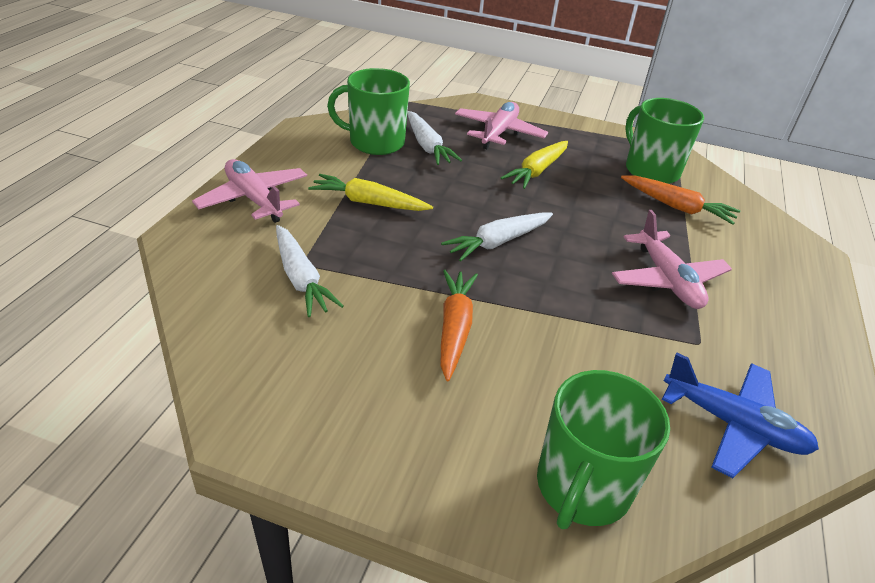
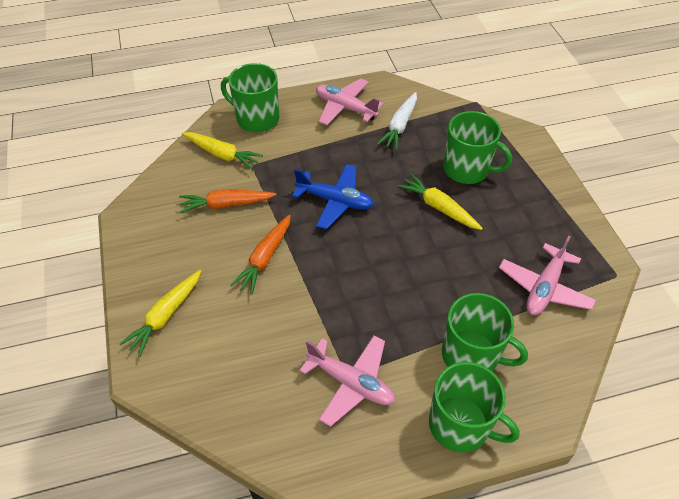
green mug: [327,68,410,155] [537,370,670,529] [625,98,704,184] = 3 -> [221,63,279,132] [429,362,520,453] [442,293,528,372] [443,111,512,184] = 4
white carrot: [276,225,344,317] [407,111,462,165] [441,212,553,262] = 3 -> [377,92,417,150] = 1
yellow carrot: [308,174,433,211] [501,141,568,189] = 2 -> [119,270,201,357] [182,132,263,169] [398,174,483,230] = 3

